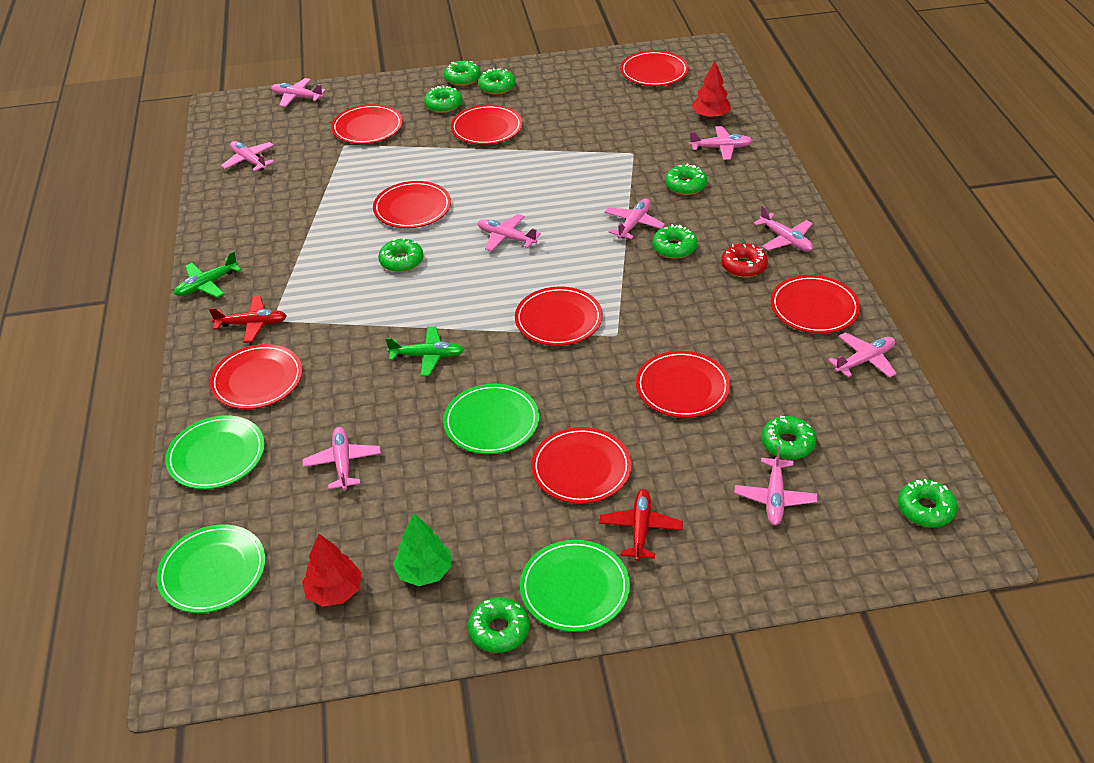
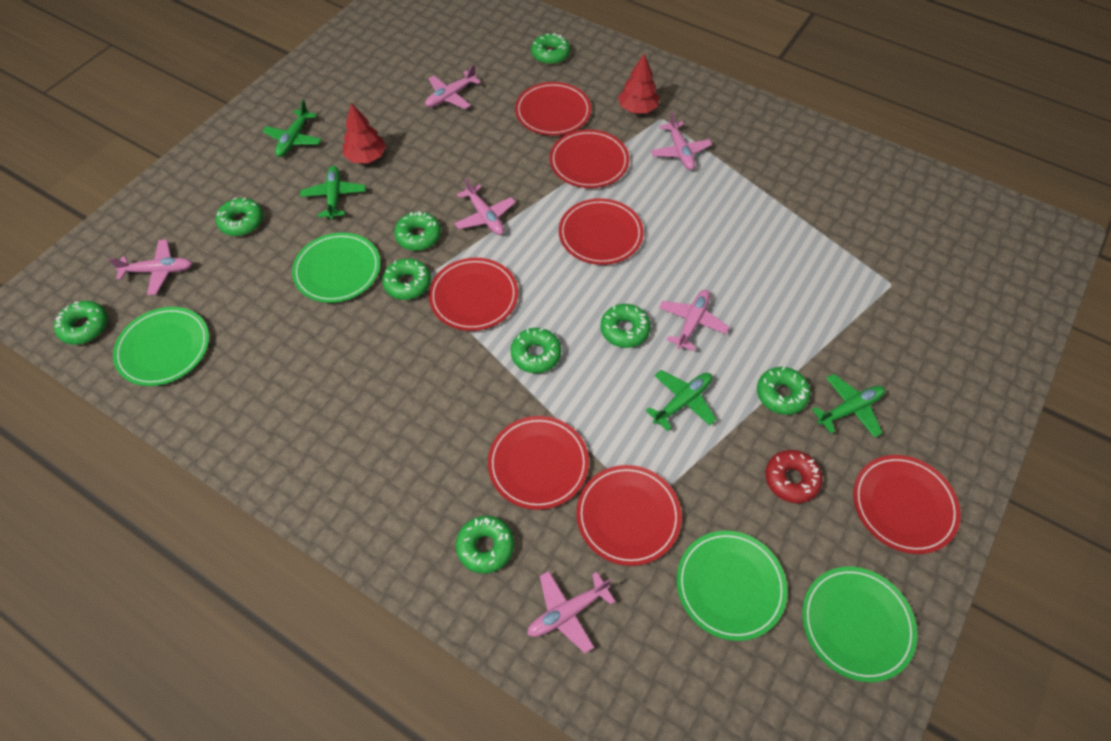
green plane: [174,251,242,298] [386,327,464,376] = 2 -> [262,100,322,157] [300,166,366,219] [646,370,717,431] [812,374,885,438] = 4
green tree: [393,514,452,586] = 1 -> none = 0
pink plane: [221,141,274,172] [271,78,326,107] [302,427,381,490] [478,214,541,251] [605,199,665,239] [689,126,753,160] [734,446,817,525] [753,205,813,252] [828,332,897,378] = 9 -> [109,240,193,295] [425,65,481,109] [454,178,516,235] [527,571,616,653] [651,112,712,170] [659,290,729,351] = 6
red plane: [209,296,287,343] [599,489,683,561] = 2 -> none = 0
red plate: [210,344,303,409] [331,104,403,144] [373,181,451,228] [451,105,523,145] [515,286,603,346] [531,427,632,504] [620,51,689,86] [636,351,730,418] [771,275,860,334] = 9 -> [429,258,518,331] [488,416,589,510] [515,82,591,136] [550,130,629,188] [559,198,644,265] [576,465,681,566] [853,455,961,554] = 7

